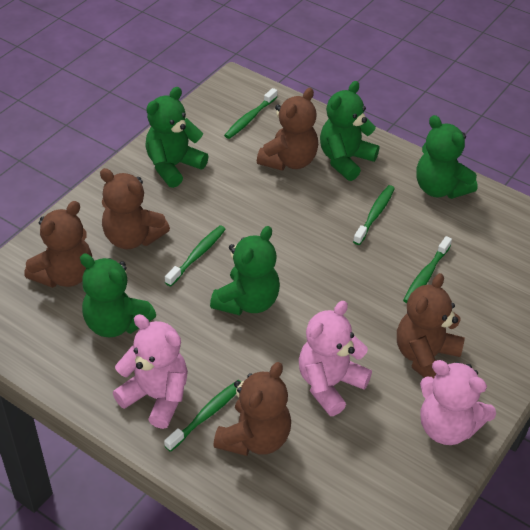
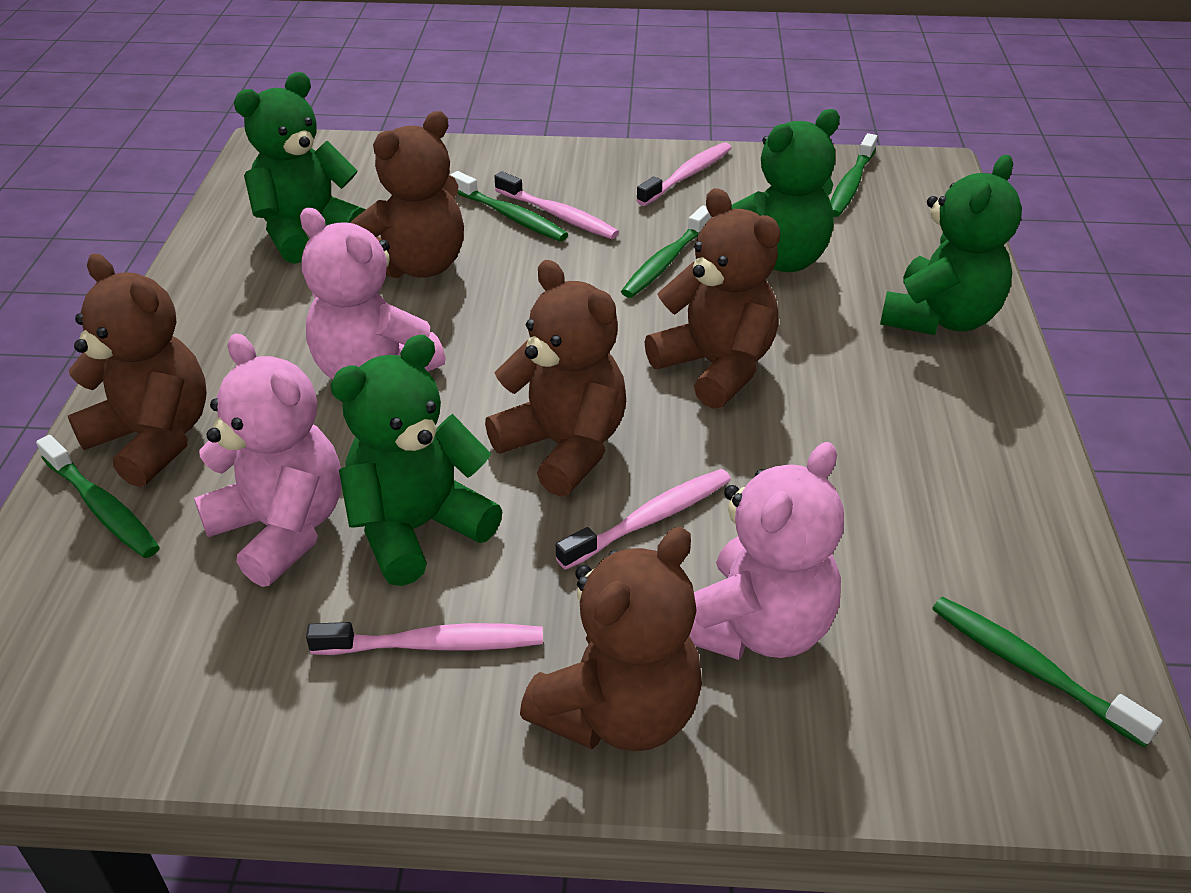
green teddy bear: [80,254,156,337] [145,87,209,188] [210,226,280,315] [320,81,379,181] [416,115,478,199] = 5 -> [234,72,366,264] [330,335,502,586] [731,109,840,272] [880,155,1022,335] = 4
pink toothbrush: none = 0 -> [306,622,543,655] [495,171,619,239] [556,469,731,570] [636,142,732,206] = 4

